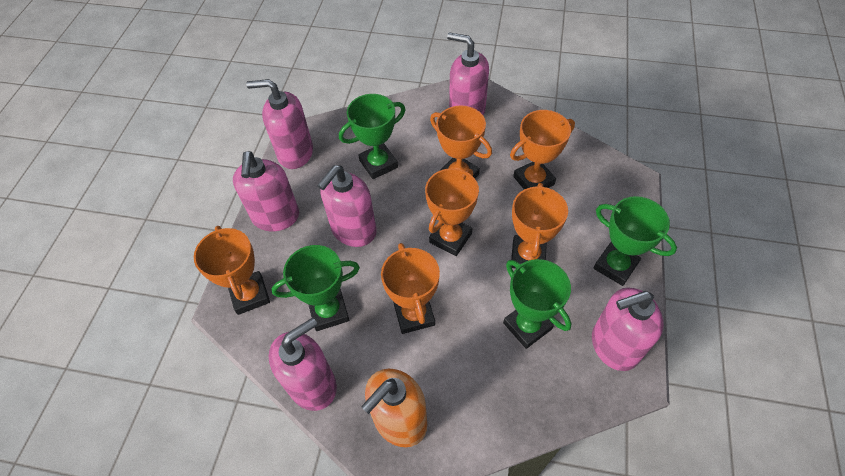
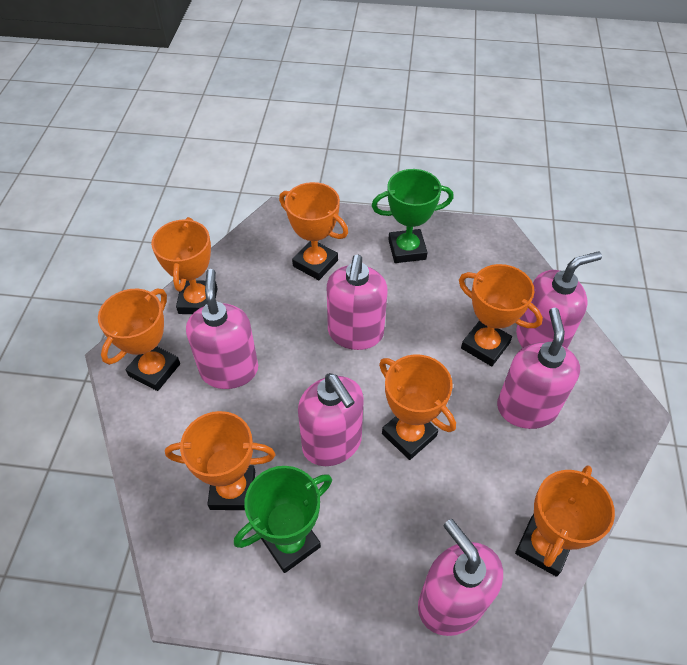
green trophy: [271,245,360,331] [339,94,406,179] [503,259,572,349] [593,196,677,286] = 4 -> [234,466,332,573] [372,169,454,263] = 2
orange soap dispenser: [361,369,427,447] = 1 -> none = 0
orange trophy: [194,226,270,315] [381,243,440,334] [425,168,479,256] [430,105,492,178] [510,110,575,189] [511,183,568,268] = 6 -> [98,289,180,391] [151,217,218,314] [165,411,275,510] [279,182,348,280] [379,354,456,460] [459,264,543,366] [515,465,615,577] = 7

